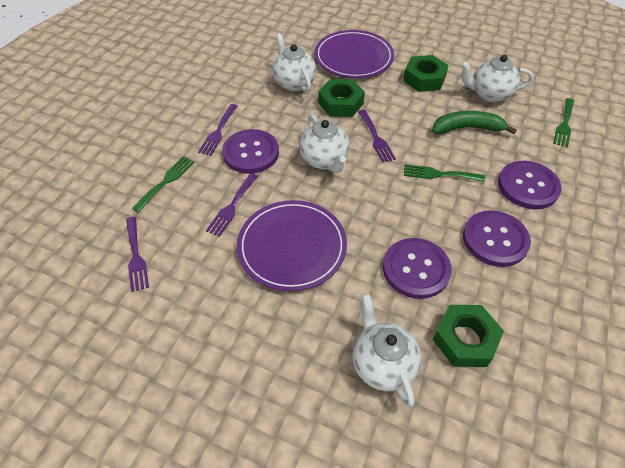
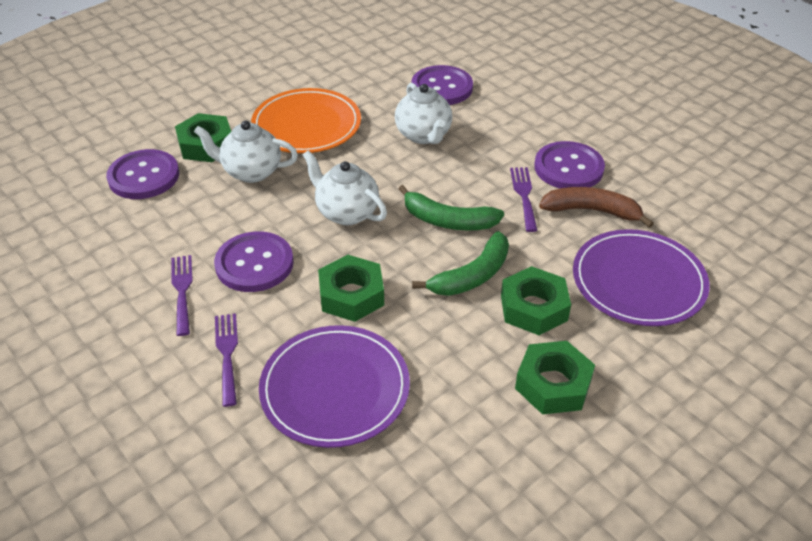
brown banana: none = 0 -> [539,187,654,228] = 1
green banana: [432,111,517,134] = 1 -> [398,185,504,231] [412,231,509,296] = 2
green fork: [132,156,194,212] [404,165,485,182] [553,98,574,148] = 3 -> none = 0
green nut: [318,79,365,117] [403,55,449,92] [433,305,504,367] = 3 -> [175,113,231,162] [318,255,384,322] [501,266,571,335] [515,341,595,415] = 4
orange plate: none = 0 -> [251,88,361,153] = 1
purple fork: [126,217,149,292] [198,104,238,155] [206,173,258,237] [358,110,396,163] = 4 -> [171,255,193,336] [215,313,238,407] [510,167,538,232] = 3
white teapot: [273,33,316,93] [299,114,350,173] [352,293,421,407] [460,55,534,102] = 4 -> [194,121,298,183] [303,150,387,225] [395,83,452,144] = 3

